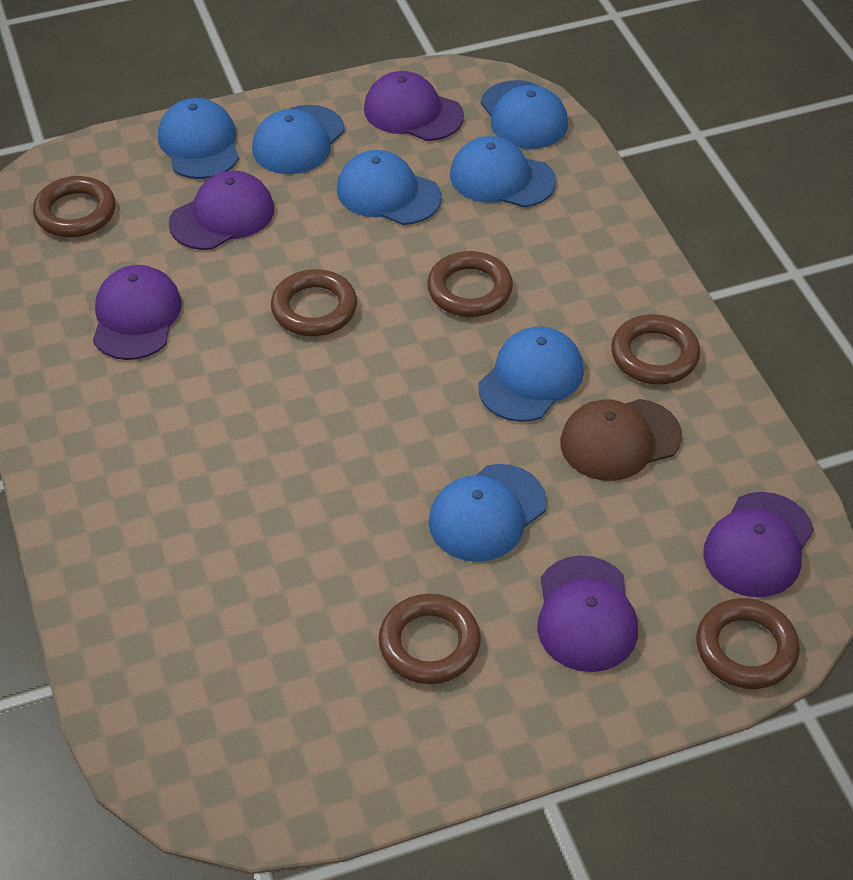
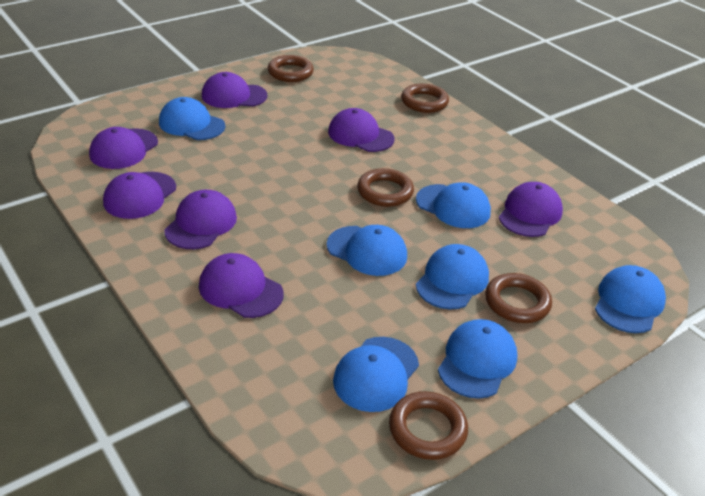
brown cap: [560,399,682,481] = 1 -> none = 0
brown ring: [33,176,116,237] [271,269,357,336] [378,594,481,684] [427,251,513,317] [611,314,700,384] [696,598,800,689] = 6 -> [267,55,314,82] [357,168,414,207] [389,391,468,460] [401,83,449,113] [485,273,552,323] = 5
purple cap: [93,265,182,360] [169,171,274,250] [364,71,464,141] [537,556,638,672] [703,492,814,597] = 5 -> [89,127,158,169] [103,172,176,219] [164,190,237,249] [199,253,283,318] [202,72,268,108] [328,108,395,152] [499,182,563,237] = 7

